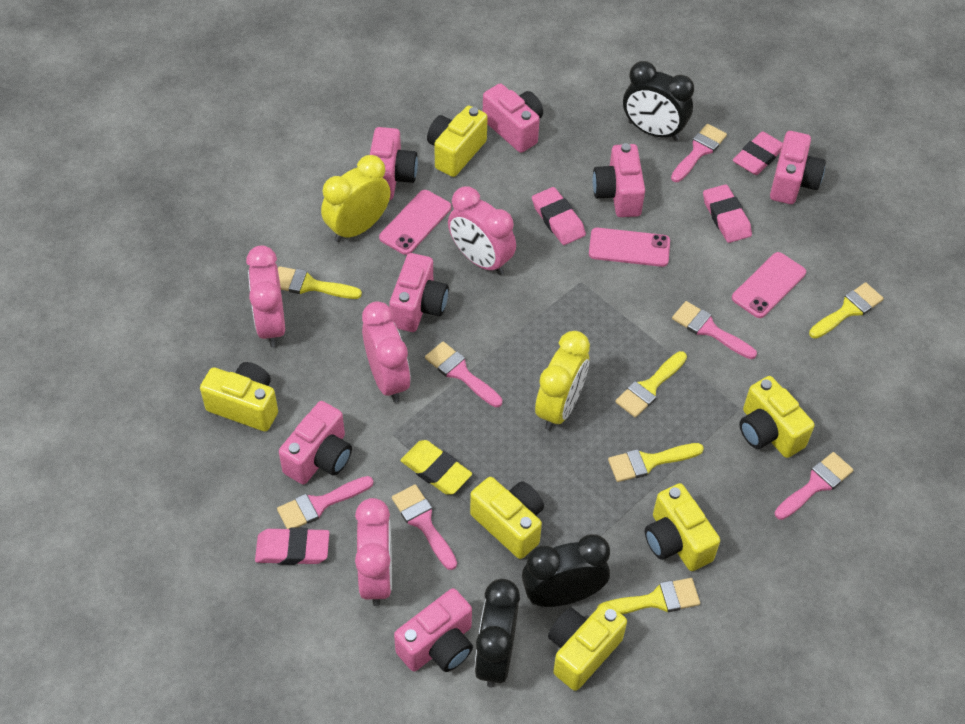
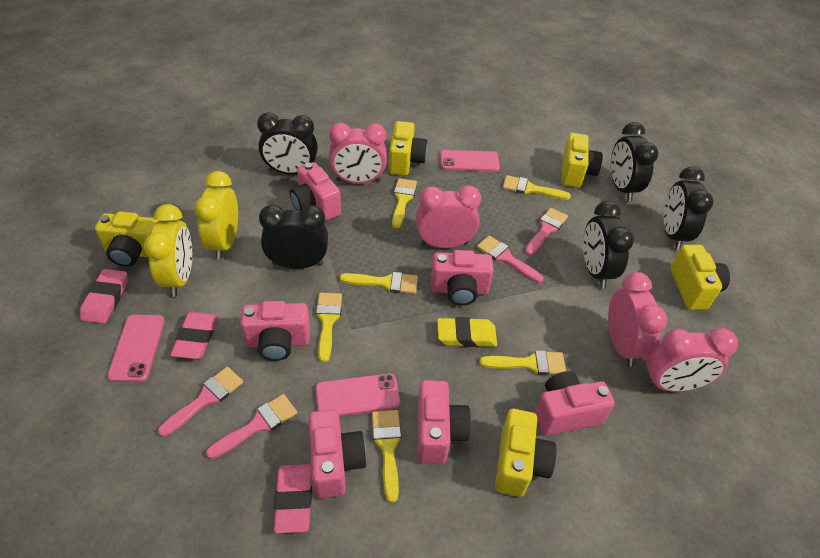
black clock: [474,579,520,688] [522,534,610,607] [623,61,694,141] = 3 -> [257,112,318,174] [259,205,328,269] [583,201,634,288] [611,122,658,201] [664,166,714,250] = 5
pink brush: [277,476,374,529] [392,484,457,570] [425,342,502,407] [671,124,727,182] [672,301,757,359] [775,452,853,520] = 6 -> [158,366,243,437] [206,394,297,459] [477,236,544,283] [525,208,568,255] = 4
pink camera: [279,401,352,484] [370,127,418,200] [389,253,449,332] [394,588,473,672] [483,84,543,153] [592,143,645,217] [770,131,826,204] = 7 -> [240,301,310,361] [290,162,341,221] [309,409,367,499] [418,380,471,464] [431,250,494,306] [535,371,615,436] = 6
pink eraser: [255,527,330,565] [532,187,586,245] [703,184,752,243] [733,131,783,175] = 4 -> [80,269,127,324] [170,312,218,359] [274,464,312,533] = 3
yellow brush: [278,266,362,299] [597,578,700,614] [608,443,704,482] [615,351,687,417] [809,282,884,339] = 5 -> [316,293,342,362] [339,272,418,294] [372,410,401,503] [392,178,417,228] [479,351,566,375] [503,175,571,200] = 6
yellow camera: [200,362,278,432] [427,106,488,177] [470,477,544,559] [548,603,627,691] [645,483,720,571] [739,376,815,458] = 6 -> [95,212,159,267] [389,121,428,176] [495,409,557,497] [562,133,603,188] [670,245,730,310] = 5

